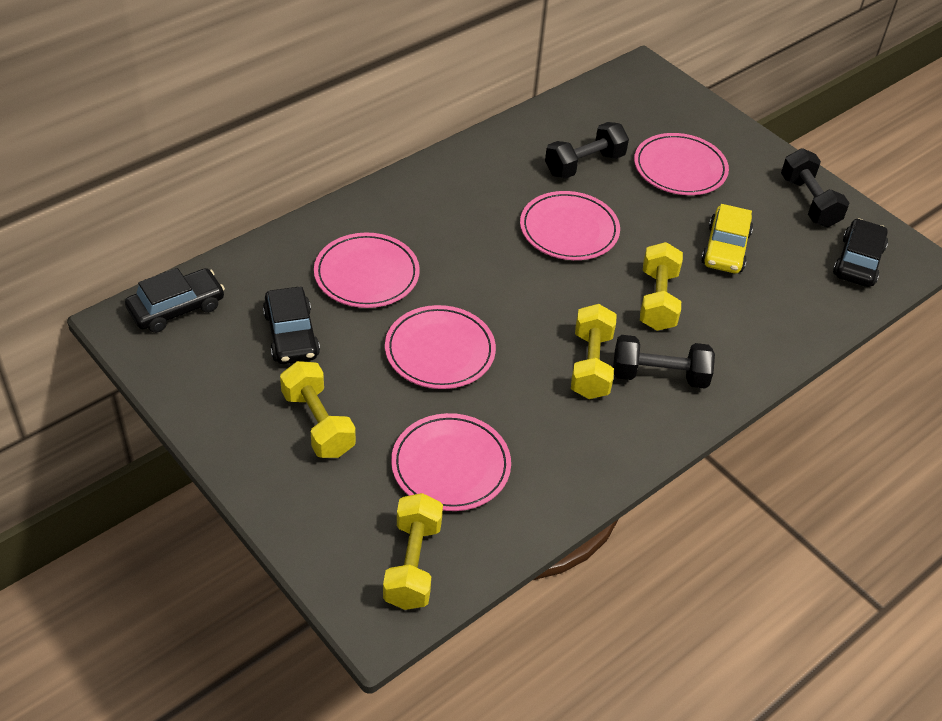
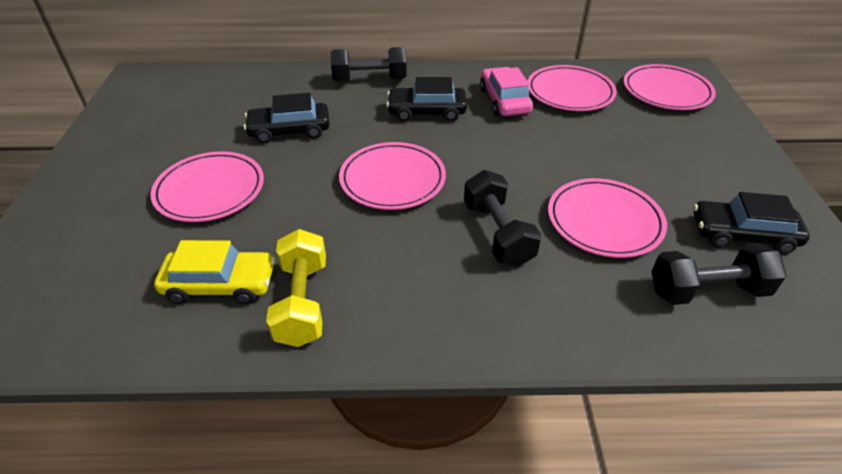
pink car: none = 0 -> [480,67,533,116] = 1
yellow dumbbell: [280,361,356,458] [383,493,443,610] [571,304,617,399] [640,242,683,331] = 4 -> [266,229,326,347] = 1

